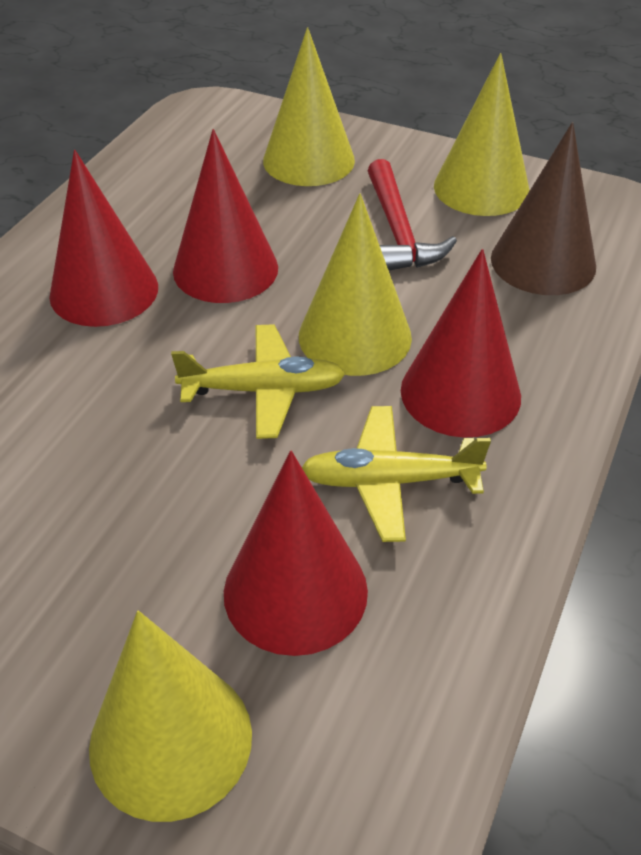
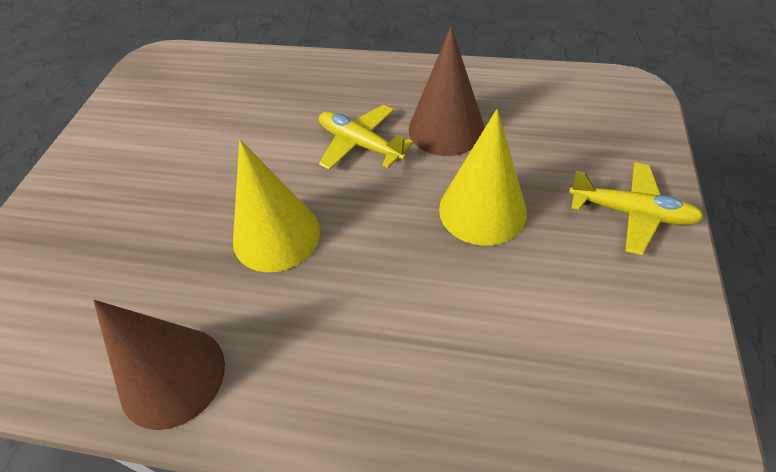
brown cone: [491,122,596,295] = 1 -> [93,300,225,430] [409,26,485,156] = 2
red cone: [49,150,158,327] [173,129,278,303] [224,451,368,656] [401,249,521,438] = 4 -> none = 0
red hammer: [368,159,457,271] = 1 -> none = 0
yellow cone: [89,610,252,822] [263,27,355,186] [299,193,412,376] [434,53,529,216] = 4 -> [233,140,320,272] [439,109,527,246] = 2

